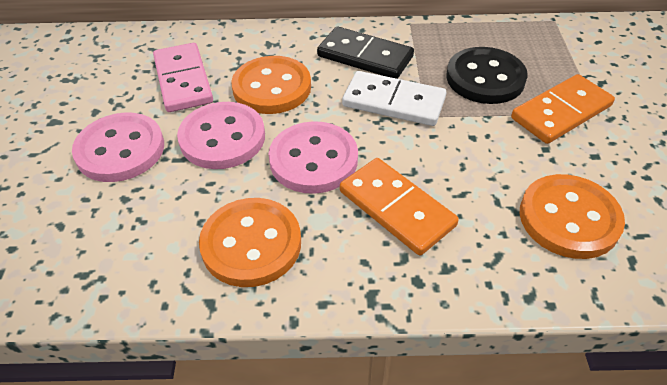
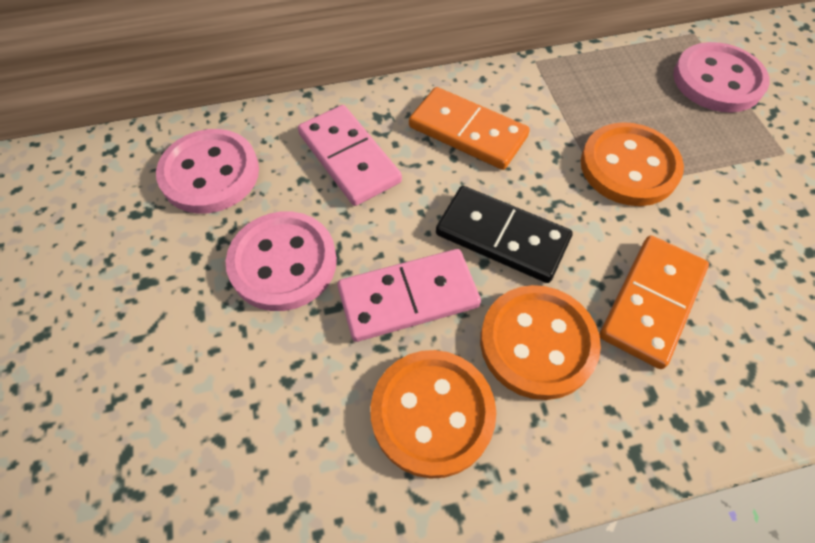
black button: [446,47,528,104] = 1 -> none = 0
pink domino: [153,43,213,112] = 1 -> [298,105,402,206] [337,249,481,342] = 2
white domino: [342,71,446,126] = 1 -> none = 0

